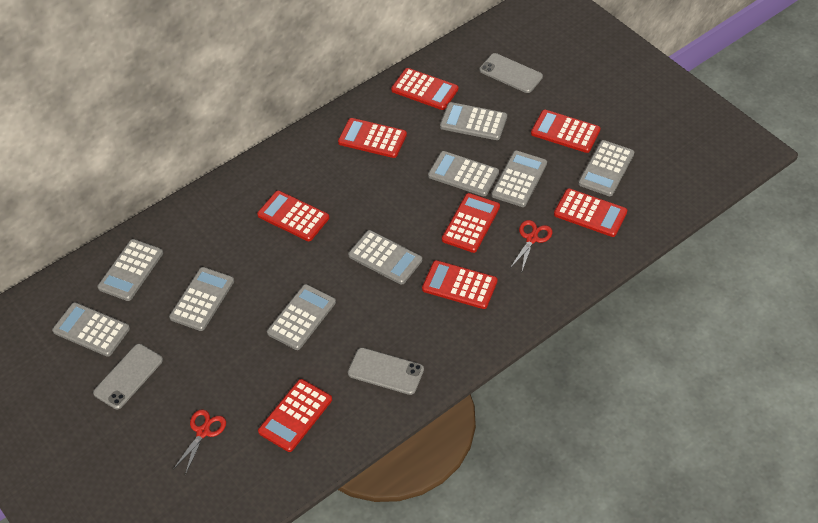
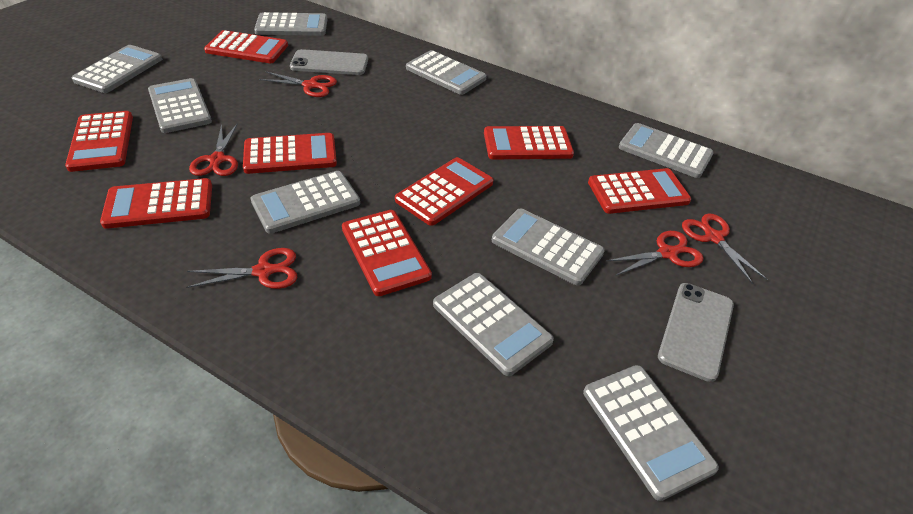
grey phone: [93,344,163,409] [348,348,424,395] [480,53,543,93] = 3 -> [290,49,368,75] [658,283,734,382] = 2
red scissors: [174,410,226,475] [510,220,552,271] = 2 -> [186,248,297,289] [189,123,238,176] [259,71,337,97] [606,231,703,275] [682,213,767,284] = 5

